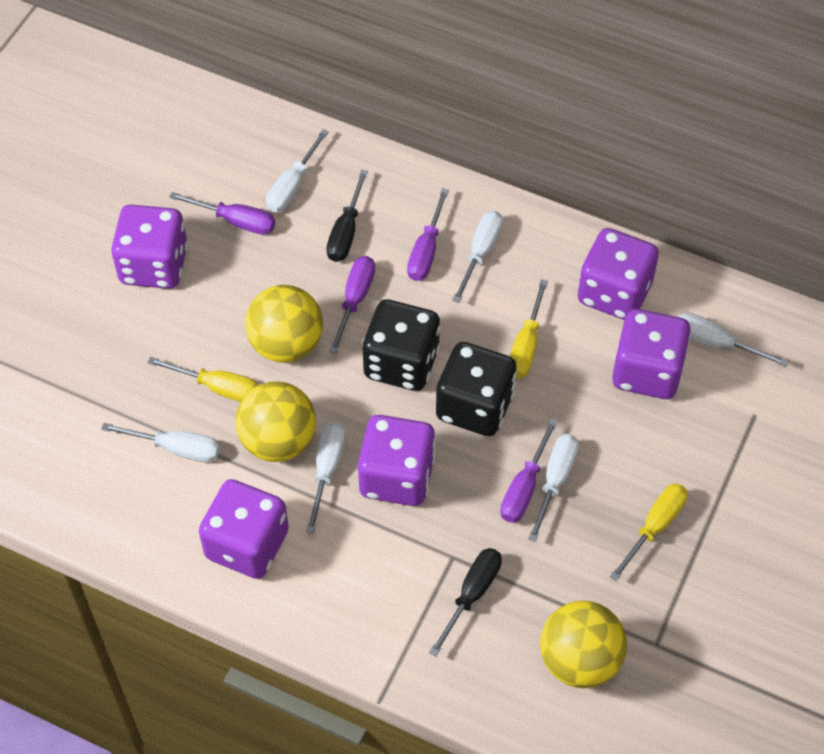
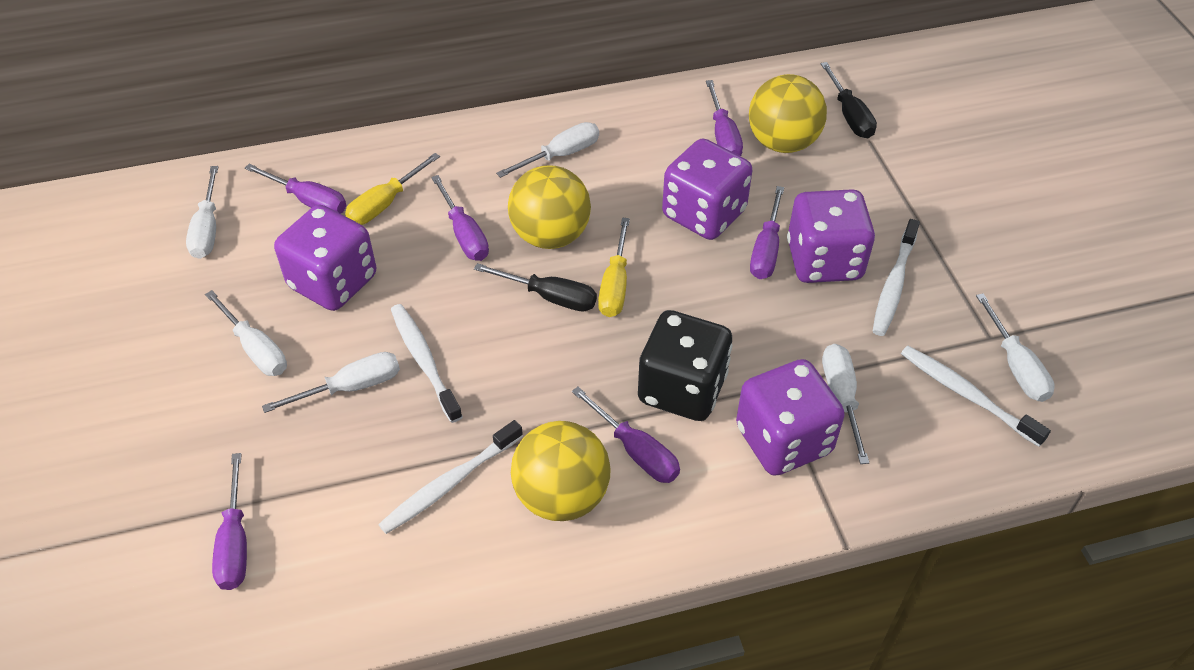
black dice: [362,300,440,391] [436,342,517,436] = 2 -> [638,310,733,421] = 1
purple dice: [111,205,188,289] [199,479,289,579] [358,415,436,506] [578,228,659,320] [612,309,691,399] = 5 -> [274,205,376,311] [662,138,753,240] [736,359,845,476] [787,189,875,283] = 4
purple screwdriver: [169,192,275,235] [329,256,375,353] [407,188,449,281] [500,419,558,523] = 4 -> [212,453,247,590] [245,164,346,213] [431,175,489,261] [572,387,680,483] [706,80,743,156] [750,186,784,279] = 6
white toothbrush: none = 0 -> [378,420,523,534] [391,304,463,423] [873,219,920,336] [901,346,1051,447] = 4
yellow screwdriver: [147,357,258,402] [510,279,548,378] [610,484,687,581] = 3 -> [345,153,440,225] [598,218,630,317] = 2

